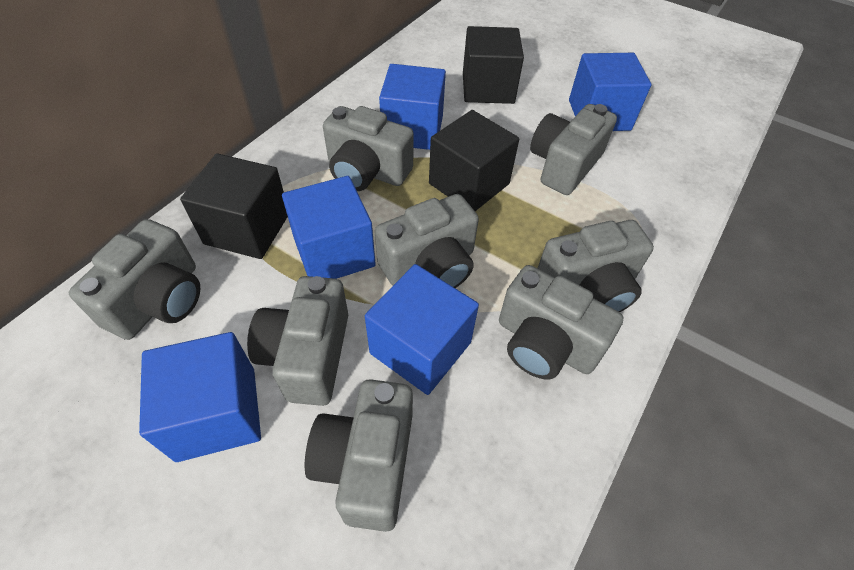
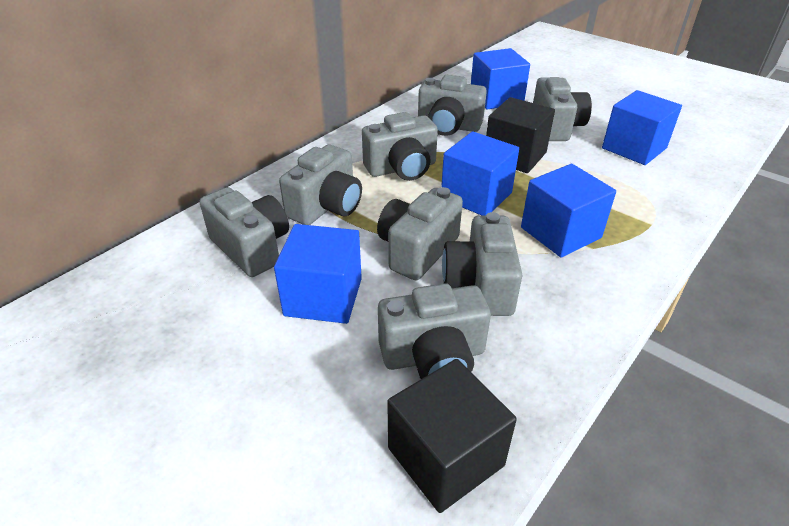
black cube: [180,153,288,259] [429,110,519,211] [463,26,524,104] = 3 -> [387,359,517,513] [486,97,555,173] = 2

